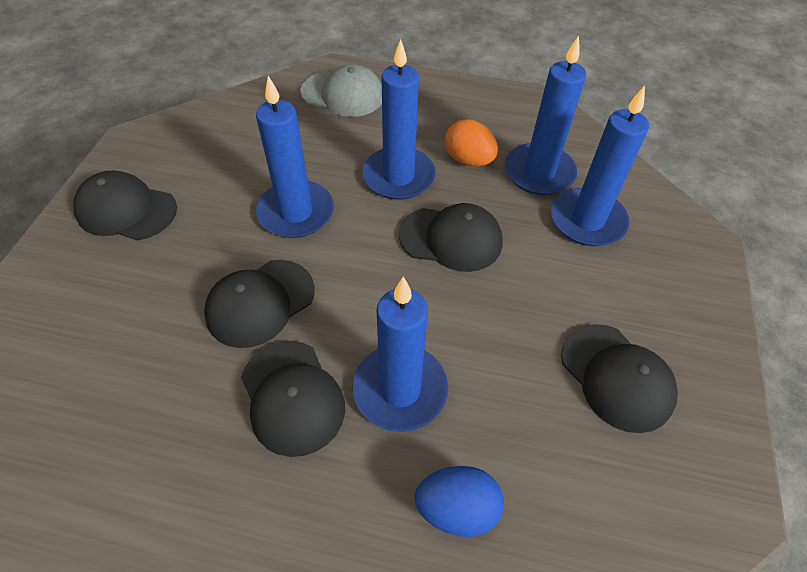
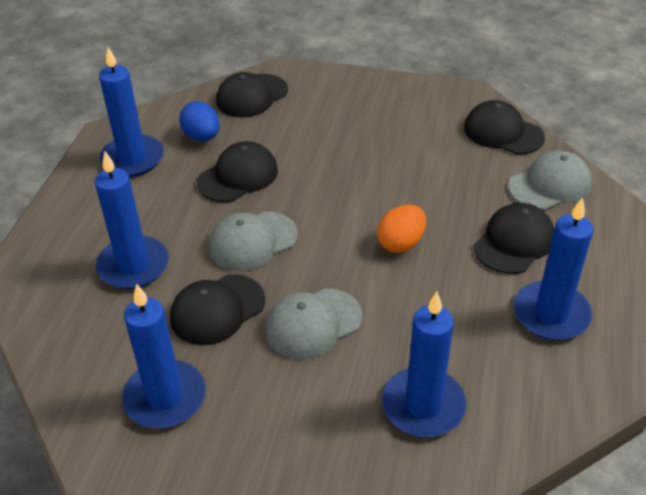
grey cap: [301,64,382,117] = 1 -> [208,212,298,271] [265,289,363,359] [508,151,592,210] = 3

